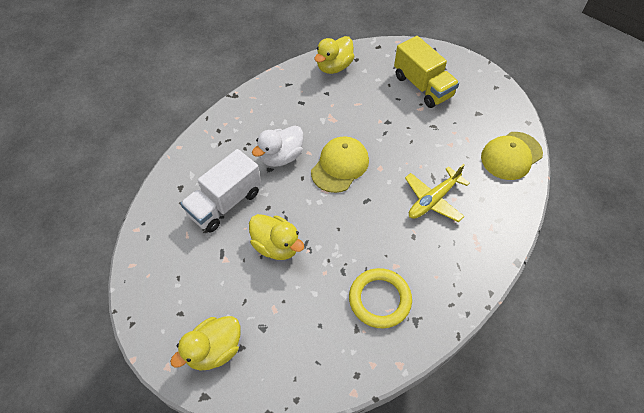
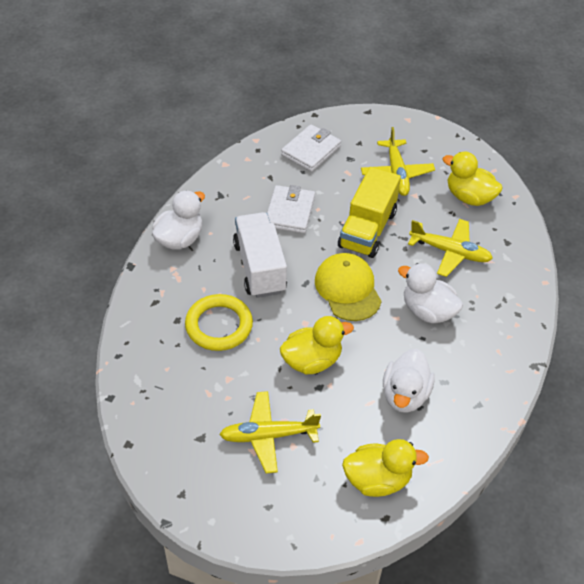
white duck: [252,126,303,167] = 1 -> [152,190,205,250] [383,349,435,413] [398,263,463,323] = 3
white wallet: none = 0 -> [267,185,315,234] [281,124,341,172] = 2
yellow cap: [311,136,369,193] [481,132,543,180] = 2 -> [315,253,381,321] = 1
yellow plane: [405,164,470,222] = 1 -> [219,391,321,473] [361,127,435,196] [408,219,493,277] = 3

